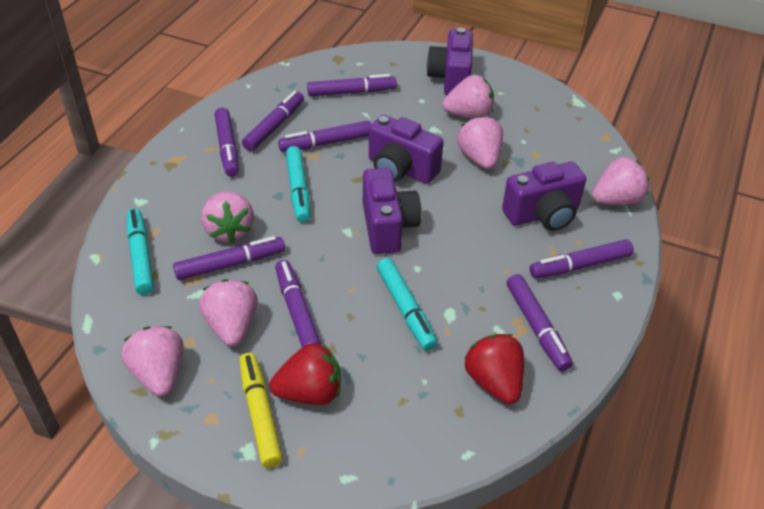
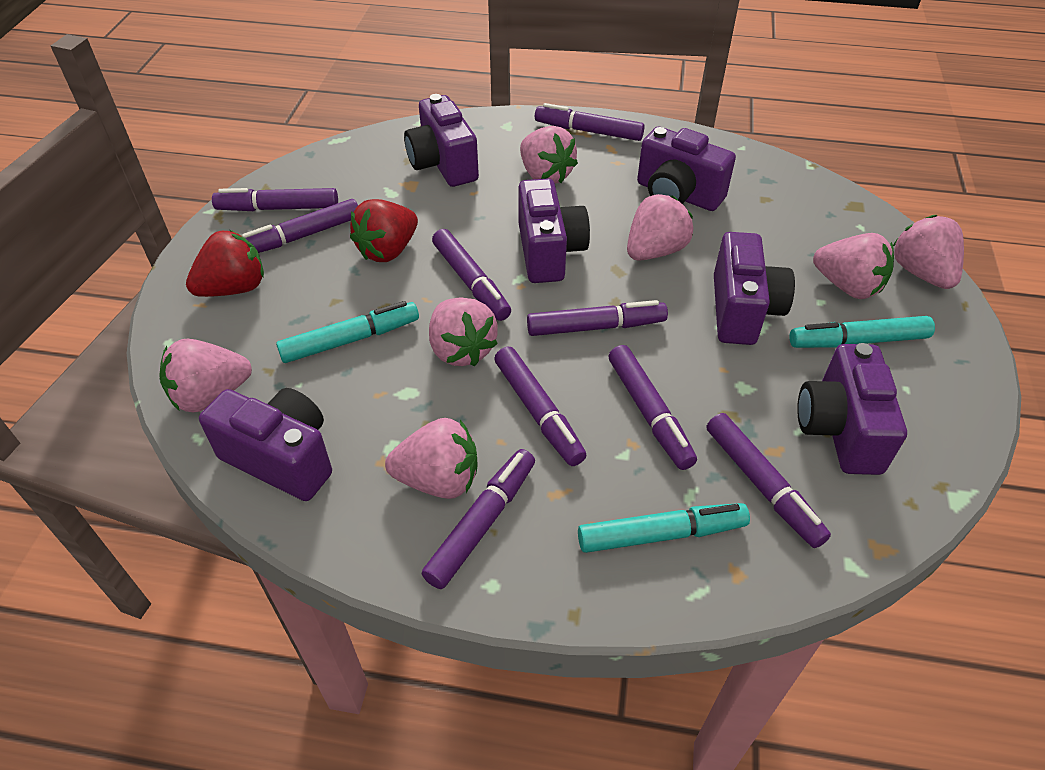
pink strawberry: [121,326,184,396] [199,279,258,346] [201,191,254,243] [442,74,494,119] [457,115,503,169] [592,157,649,205] = 6 -> [159,339,252,413] [385,418,478,499] [429,298,498,366] [520,126,578,184] [627,194,693,261] [813,233,894,299] [893,215,964,289] = 7
purple camera: [363,168,421,254] [369,115,444,184] [426,28,473,95] [502,162,586,231] = 4 -> [199,388,332,501] [404,94,479,187] [518,178,590,283] [637,127,736,211] [714,232,795,345] [797,343,907,475] = 6
purple marker: [173,236,285,280] [215,108,239,177] [242,91,304,151] [275,260,322,347] [278,121,372,152] [307,74,397,96] [507,274,573,371] [530,239,634,279] = 8 -> [212,188,338,211] [242,199,358,253] [422,449,535,589] [432,229,511,321] [494,347,587,466] [527,300,668,336] [535,103,645,141] [609,345,697,470] [707,413,831,548] = 9
yellow marker: [239,353,283,468] = 1 -> none = 0

